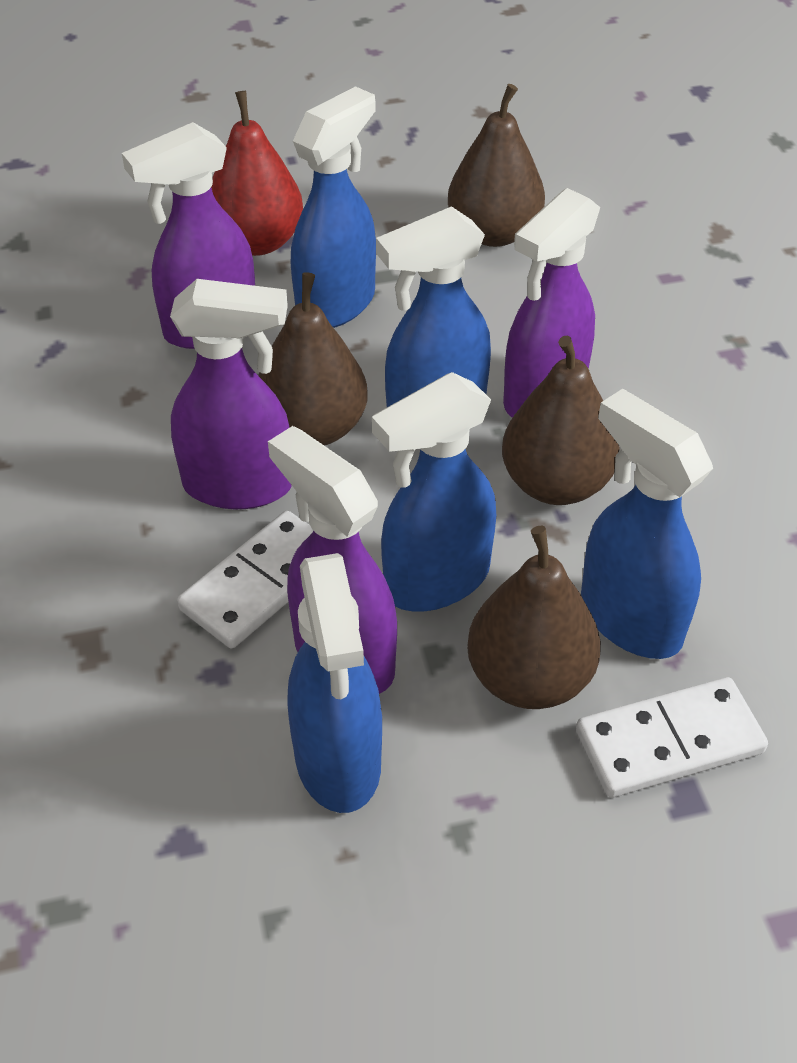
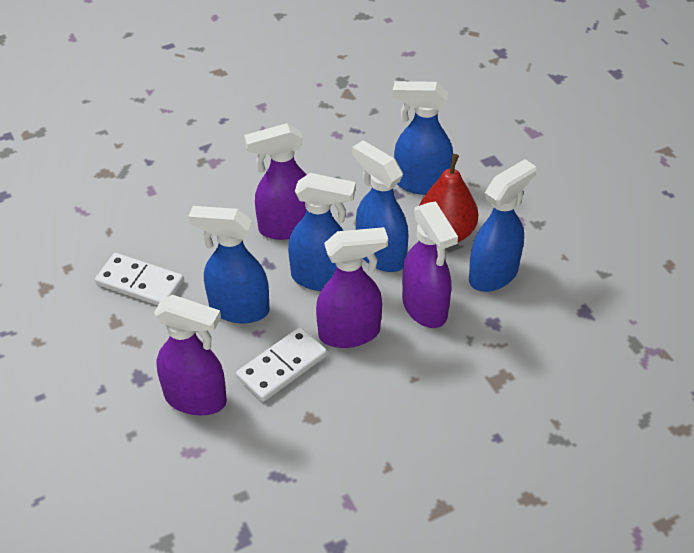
brown pear: [258,272,368,446] [448,84,545,247] [467,526,601,709] [502,335,620,505] = 4 -> none = 0

